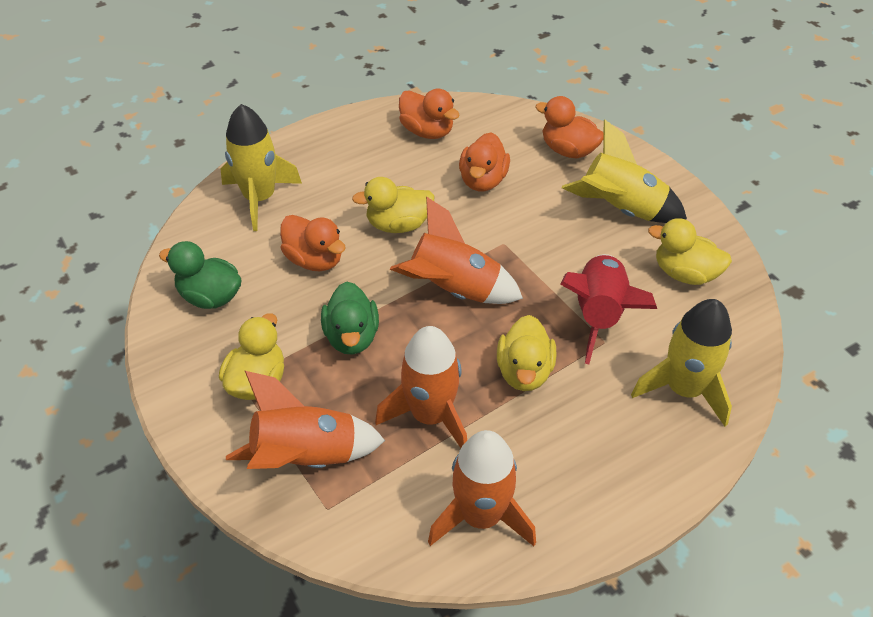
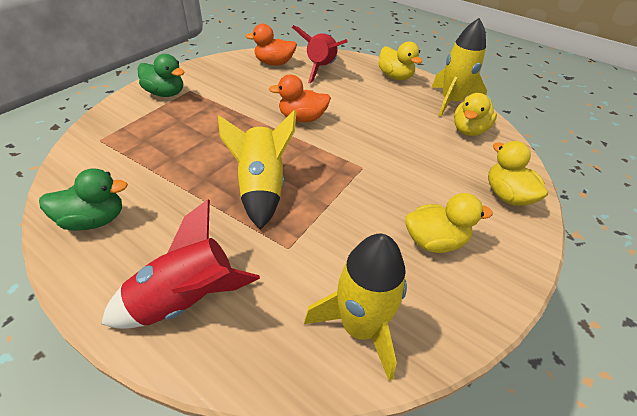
orange duck: [280,215,346,271] [399,89,460,139] [459,132,510,191] [535,96,604,159] = 4 -> [245,24,297,65] [269,75,331,122] = 2
orange rocket: [226,371,385,469] [375,326,467,448] [390,197,523,304] [428,430,536,546] = 4 -> none = 0
red rocket: [560,254,657,364] = 1 -> [102,199,260,329] [292,25,348,84] = 2

